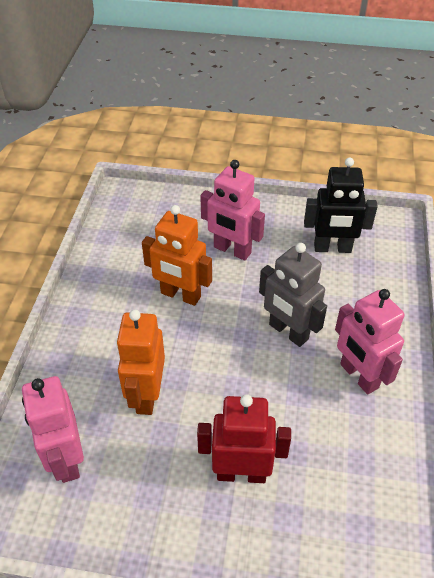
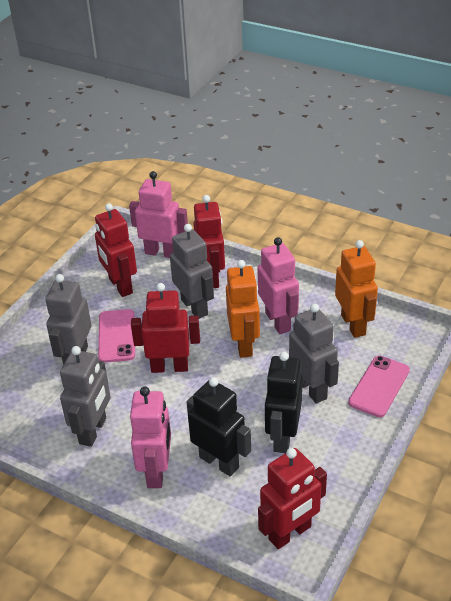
black robot: [304,157,378,253] = 1 -> [187,377,251,477] [265,352,303,453] = 2
grey robot: [259,243,327,347] = 1 -> [46,274,91,365] [60,346,110,447] [170,224,214,319] [289,304,339,404] = 4
pink phone: none = 0 -> [98,309,135,363] [348,356,410,417] = 2
red robot: [197,394,291,483] = 1 -> [95,203,137,297] [131,283,200,373] [193,195,225,288] [258,448,327,549] = 4

